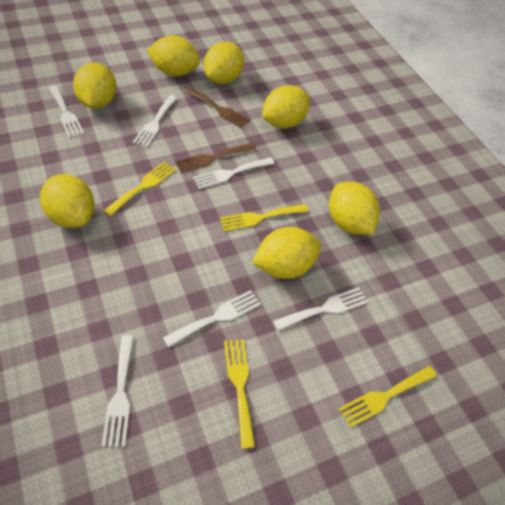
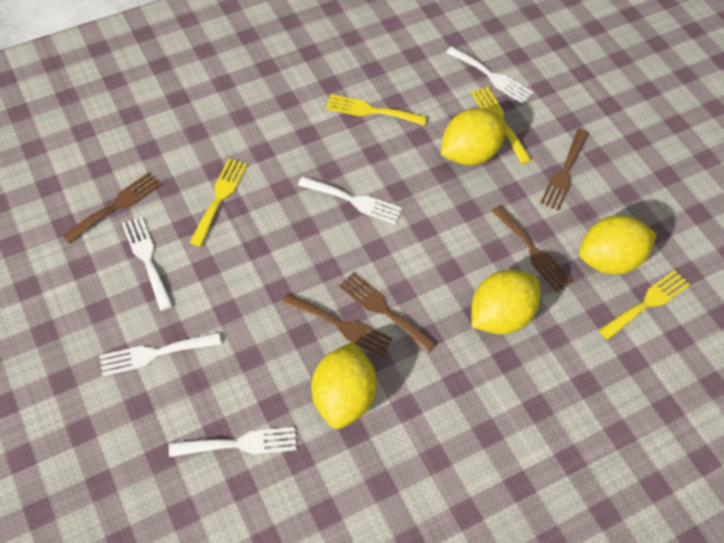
brown fork: [175,143,256,173] [185,88,250,128] = 2 -> [62,172,162,243] [282,293,393,356] [339,272,437,353] [491,205,574,292] [540,129,589,211] = 5
white fork: [49,85,84,137] [102,335,134,447] [133,95,178,147] [163,290,261,348] [193,157,275,189] [273,287,368,331] = 6 -> [100,332,221,376] [122,216,173,311] [169,427,297,457] [298,176,403,225] [446,46,533,104] = 5
yellow lemon: [40,174,95,228] [73,62,116,109] [147,35,200,77] [204,42,244,84] [252,227,321,279] [262,85,310,128] [329,182,380,234] = 7 -> [312,342,377,429] [441,108,506,165] [472,270,540,334] [579,215,657,274] = 4

